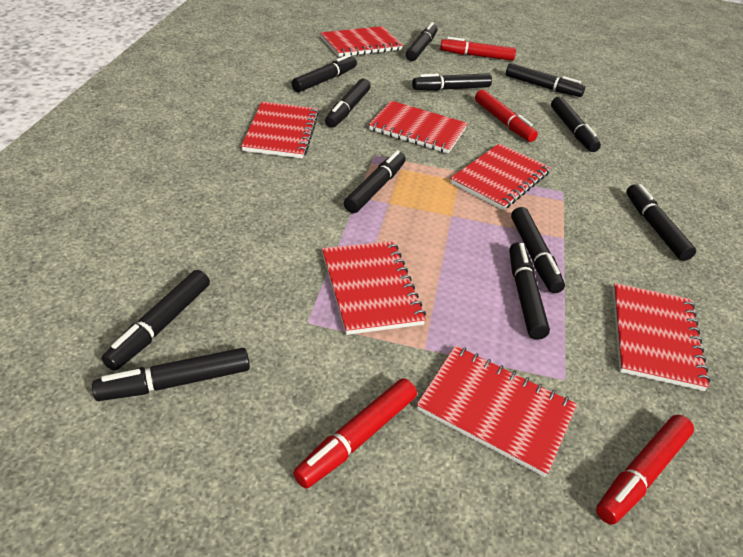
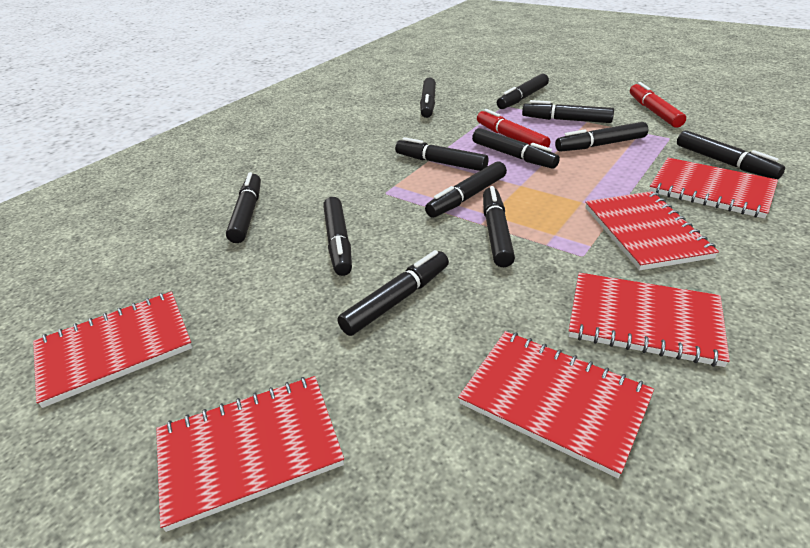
red marker: [293,378,417,489] [440,37,516,61] [475,90,538,142] [596,415,694,525] = 4 -> [477,109,550,148] [630,82,686,128] = 2
red notebook: [241,101,319,158] [320,26,403,57] [322,241,426,335] [369,101,468,154] [416,345,577,477] [450,143,551,210] [613,283,711,391] = 7 -> [33,292,193,408] [156,376,344,532] [458,331,654,478] [569,273,730,367] [585,191,719,270] [649,158,778,219] = 6

